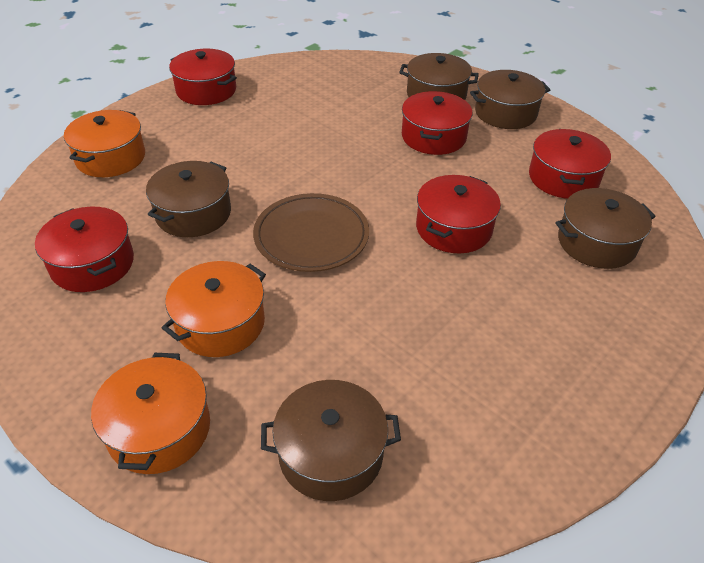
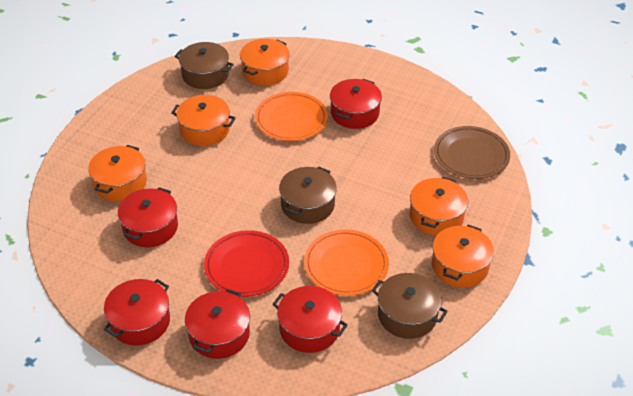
brown pot: [146,161,231,237] [261,380,401,501] [399,53,479,100] [470,70,550,129] [555,188,656,269] = 5 -> [175,42,234,89] [279,166,337,224] [372,273,448,339] = 3
orange plate: none = 0 -> [255,92,328,141] [304,230,389,296] = 2
orange pot: [64,110,145,177] [91,353,210,474] [162,261,266,357] = 3 -> [88,145,147,201] [171,95,236,146] [240,39,290,86] [410,177,468,236] [432,225,494,288] = 5
red plate: none = 0 -> [204,230,289,297] = 1

